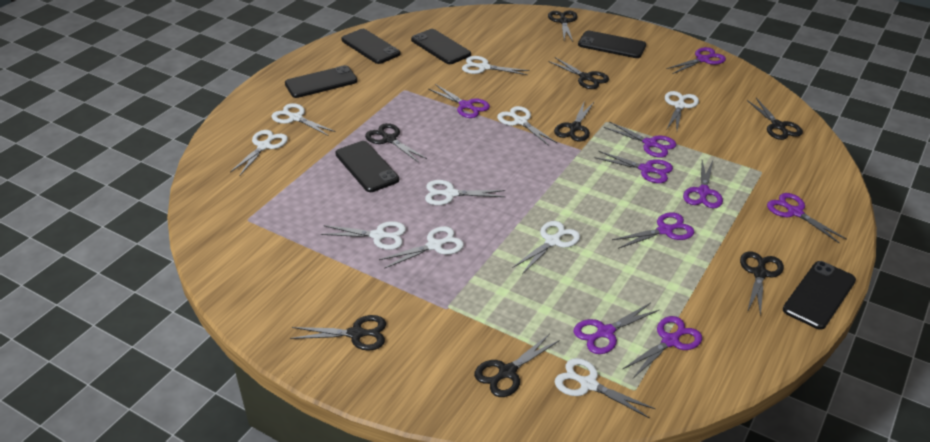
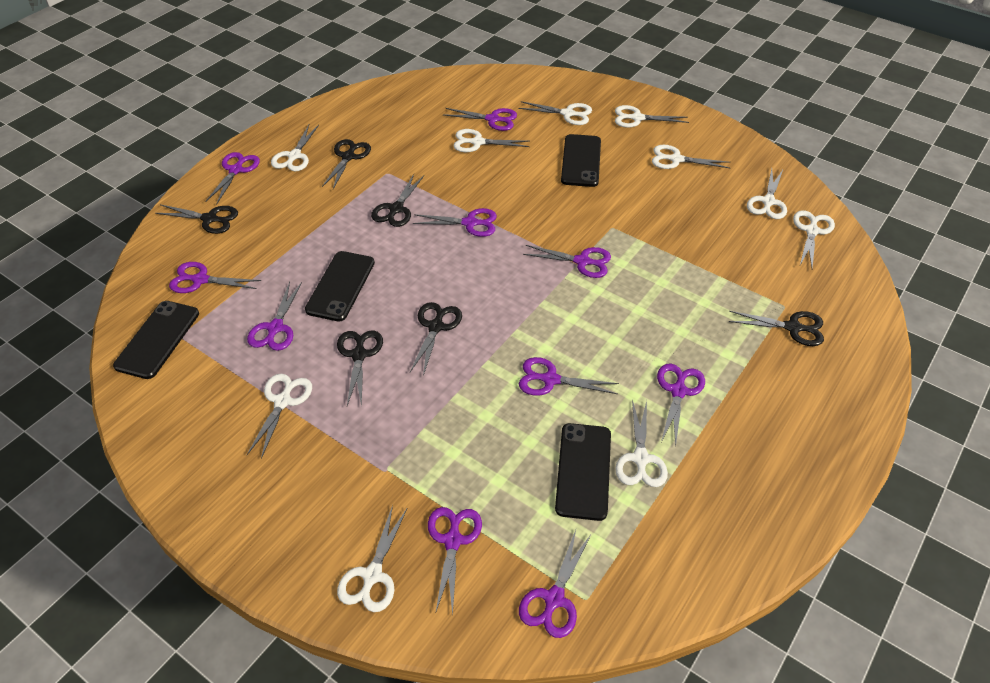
black phone: [285,65,358,98] [335,141,399,192] [341,29,401,64] [411,29,471,64] [578,31,646,58] [783,261,856,330] = 6 -> [113,301,199,379] [305,251,375,322] [555,423,611,521] [561,134,601,187] = 4
black scissors: [290,315,386,351] [365,123,427,163] [474,334,560,397] [548,11,578,42] [548,57,609,89] [554,100,594,141] [740,251,784,317] [747,98,803,140] = 8 -> [155,204,238,234] [322,139,371,189] [337,330,383,408] [371,174,424,227] [410,302,462,376] [728,311,824,346] = 6
purple scissors: [429,84,490,118] [573,303,659,354] [595,151,673,183] [604,121,676,158] [612,212,694,249] [623,316,702,378] [666,47,726,74] [683,160,723,208] [767,193,847,244] = 9 -> [169,262,261,293] [205,152,260,205] [247,282,302,351] [413,208,497,237] [428,507,482,615] [444,108,517,131] [519,357,619,396] [519,530,592,638] [523,245,611,278] [657,364,705,447] = 10

